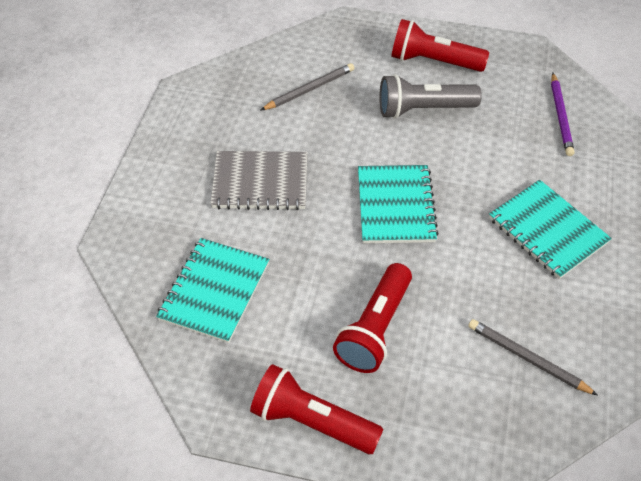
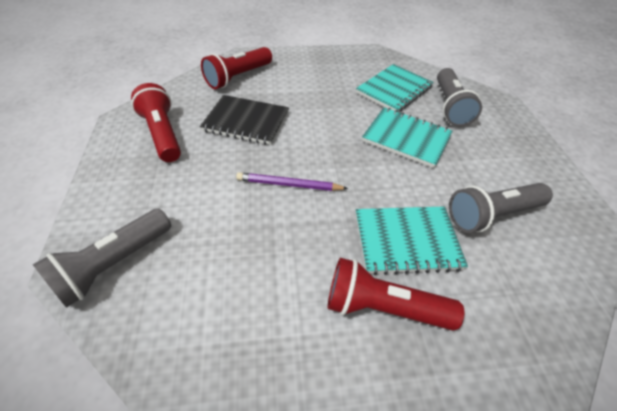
black notebook: none = 0 -> [200,95,289,145] = 1
grey flashlight: [379,74,482,119] = 1 -> [33,208,171,308] [437,68,482,127] [449,183,553,233] = 3
grey notebook: [210,151,308,210] = 1 -> none = 0
grey pencil: [260,63,354,111] [468,319,598,395] = 2 -> none = 0

